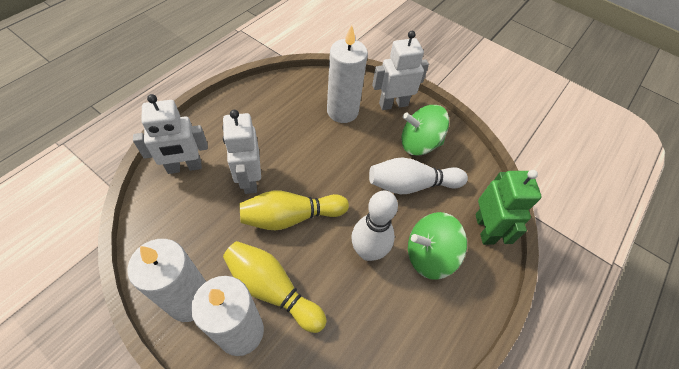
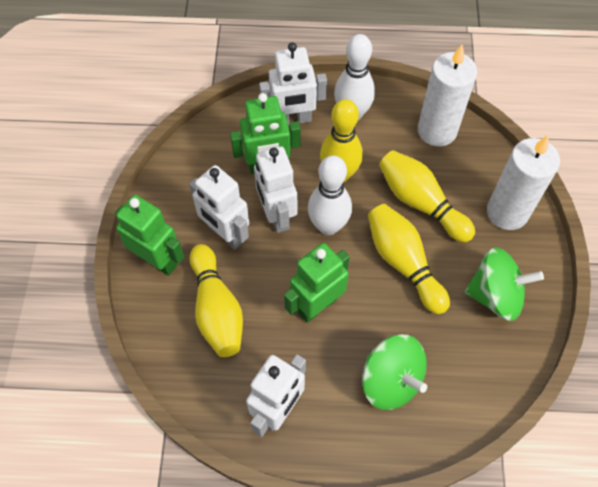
green robot: [475,170,541,245] = 1 -> [115,195,184,276] [230,93,301,174] [284,243,350,323] = 3
white candle: [127,239,206,322] [191,276,264,356] [327,25,368,123] = 3 -> [418,45,477,147] [487,135,560,230] = 2
white robot: [133,94,208,174] [222,110,261,194] [372,31,429,110] = 3 -> [189,165,249,250] [246,354,306,437] [254,147,297,233] [259,42,327,125] = 4
yellow bowling pin: [223,241,327,333] [239,190,349,230] = 2 -> [189,244,243,357] [320,99,363,182] [368,204,450,314] [379,150,475,242] = 4

